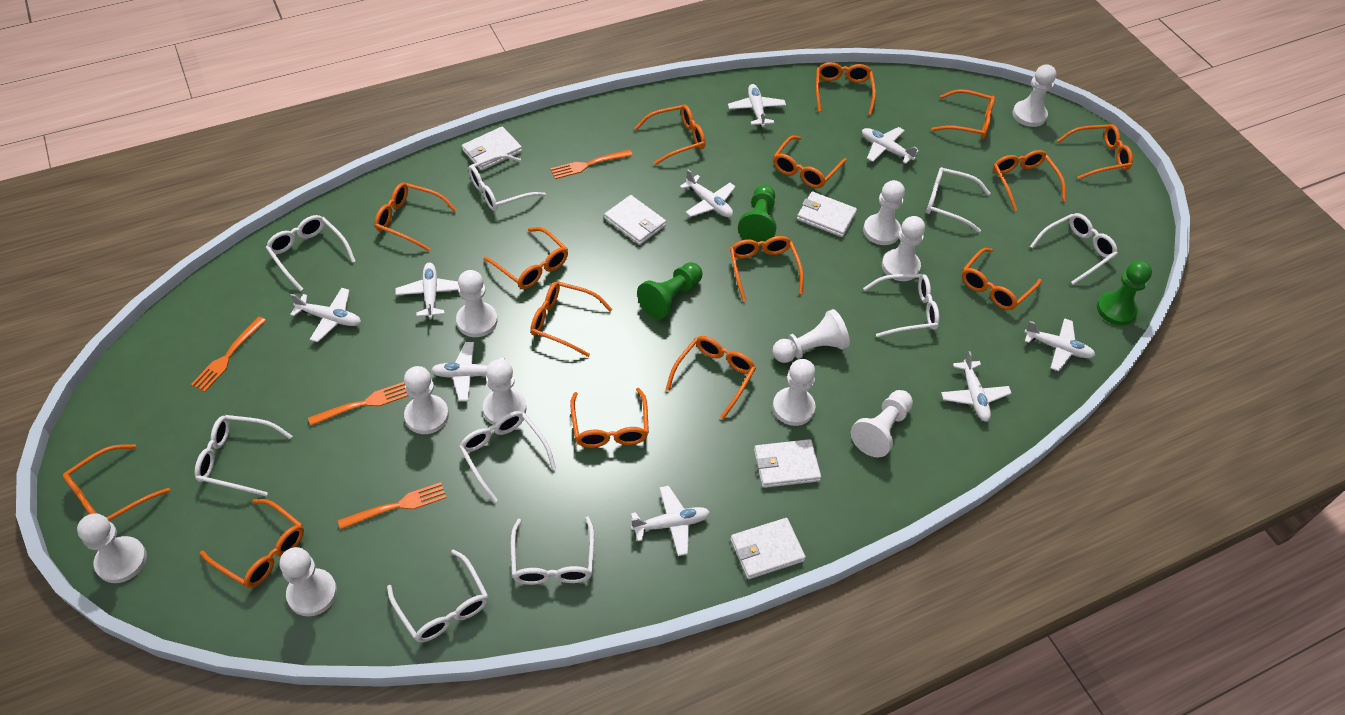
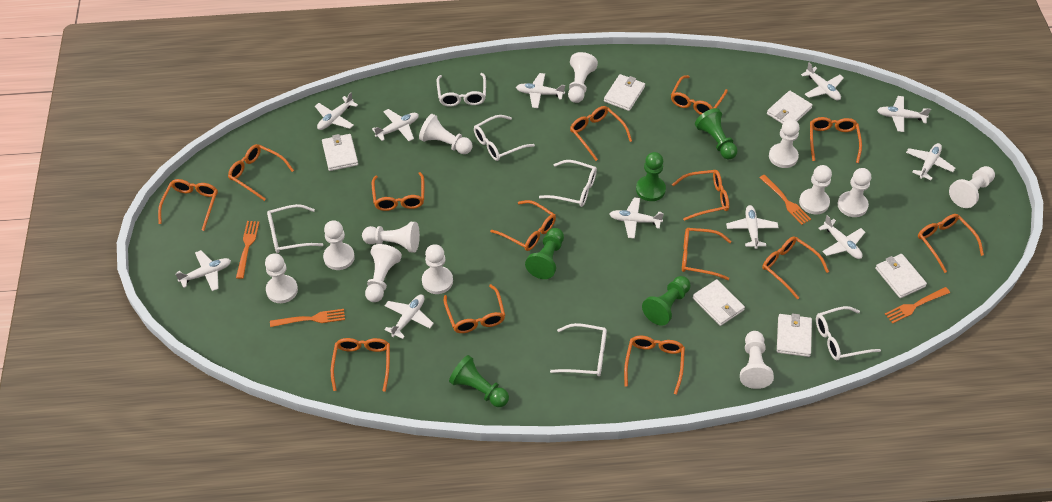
green pawn: [637,262,702,319] [738,185,776,242] [1097,260,1152,325] = 3 -> [449,355,509,407] [525,228,564,279] [636,152,666,201] [642,276,691,326] [695,108,738,160] = 5
orange glasses: [63,444,170,521] [200,499,304,588] [375,182,457,251] [483,227,568,289] [530,281,613,357] [570,388,649,448] [635,104,705,165] [665,336,756,420] [730,236,804,301] [773,136,847,188] [816,62,876,115] [931,89,995,139] [962,248,1042,310] [993,150,1066,211] [1057,124,1133,179] = 15 -> [158,179,218,231] [228,144,294,201] [331,338,390,392] [372,172,424,211] [444,284,505,333] [490,200,556,251] [570,106,632,161] [624,336,685,394] [671,75,728,115] [672,170,729,221] [682,228,731,280] [762,236,829,300] [810,117,862,163] [918,214,984,273] = 14
white glasses: [194,415,292,496] [266,215,356,291] [387,549,488,642] [459,411,556,503] [468,154,546,211] [511,516,594,585] [863,274,939,337] [926,167,990,233] [1030,213,1118,285] = 9 -> [267,204,323,253] [437,73,486,107] [474,115,535,161] [539,160,597,207] [550,323,607,376] [816,306,881,360] = 6
white pawn: [77,513,147,583] [280,547,337,617] [404,366,449,434] [456,270,498,337] [483,359,527,425] [772,309,850,363] [773,359,816,426] [850,390,913,457] [863,180,905,245] [882,216,925,281] [1013,64,1057,127] = 11 -> [265,253,298,303] [323,220,355,270] [362,222,420,252] [365,244,402,302] [419,114,473,154] [422,244,453,294] [568,52,598,103] [740,331,774,389] [769,119,800,168] [799,165,832,214] [837,168,871,217] [949,166,995,208] = 12
white plane: [290,288,361,342] [396,263,459,319] [431,342,505,401] [631,486,710,556] [680,169,736,217] [728,84,786,127] [862,127,919,164] [941,351,1012,422] [1024,318,1095,371] = 9 -> [175,250,231,291] [315,92,358,130] [372,109,419,141] [384,295,434,339] [516,73,565,108] [610,197,664,239] [726,205,779,249] [801,62,844,100] [819,215,865,259] [877,96,931,132] [906,143,955,180] = 11
white wallet: [462,126,522,171] [604,195,666,245] [731,518,806,579] [754,439,821,488] [797,191,857,237] = 5 -> [322,134,358,171] [604,74,645,111] [693,279,745,326] [767,91,813,124] [777,313,812,357] [875,254,927,298] = 6

